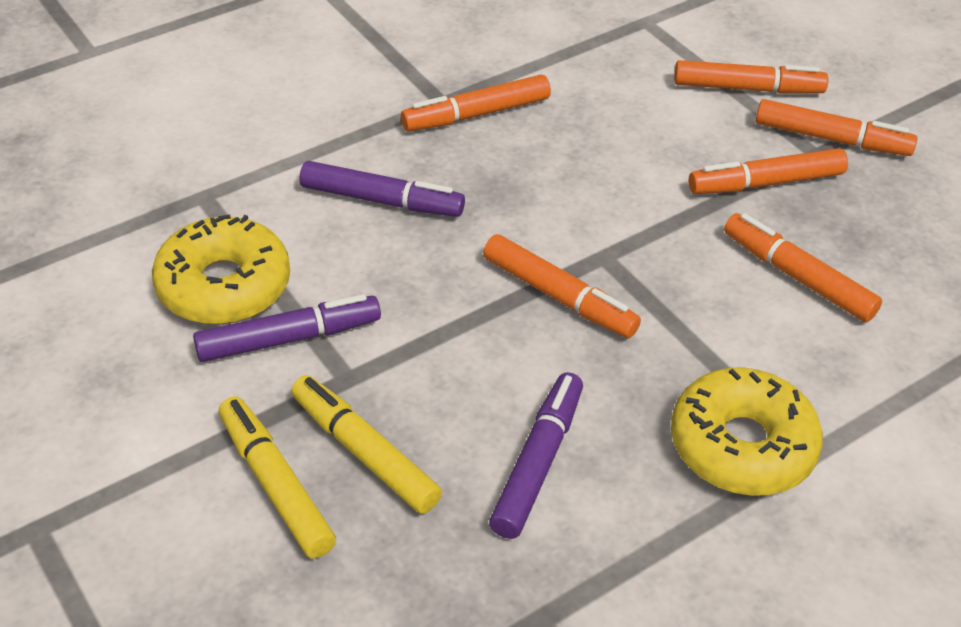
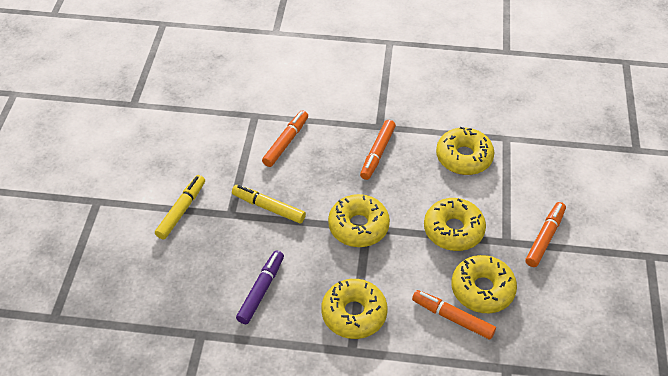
orange marker: [401,75,551,131] [483,234,641,338] [674,60,828,94] [689,148,848,194] [724,213,882,322] [756,99,917,156] = 6 -> [262,110,308,167] [360,120,396,180] [412,290,496,339] [525,202,566,267] = 4
purple marker: [193,294,381,362] [300,161,465,217] [489,372,583,539] = 3 -> [236,250,284,324] = 1
yellow donut: [152,215,290,325] [671,367,823,496] = 2 -> [321,279,388,339] [328,194,390,247] [424,198,486,251] [436,127,494,175] [451,255,517,313] = 5

